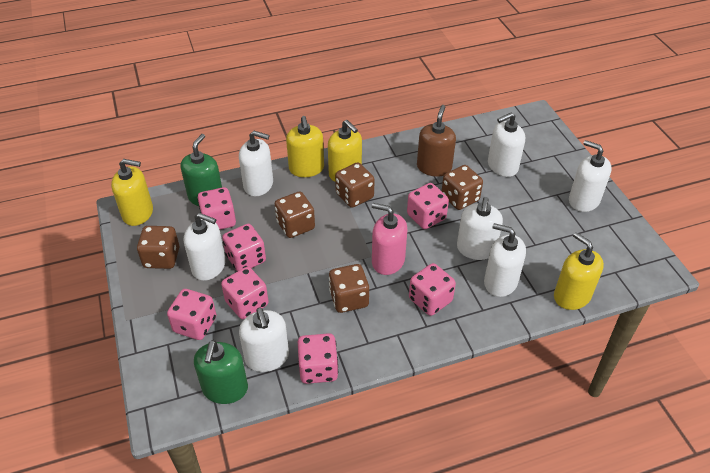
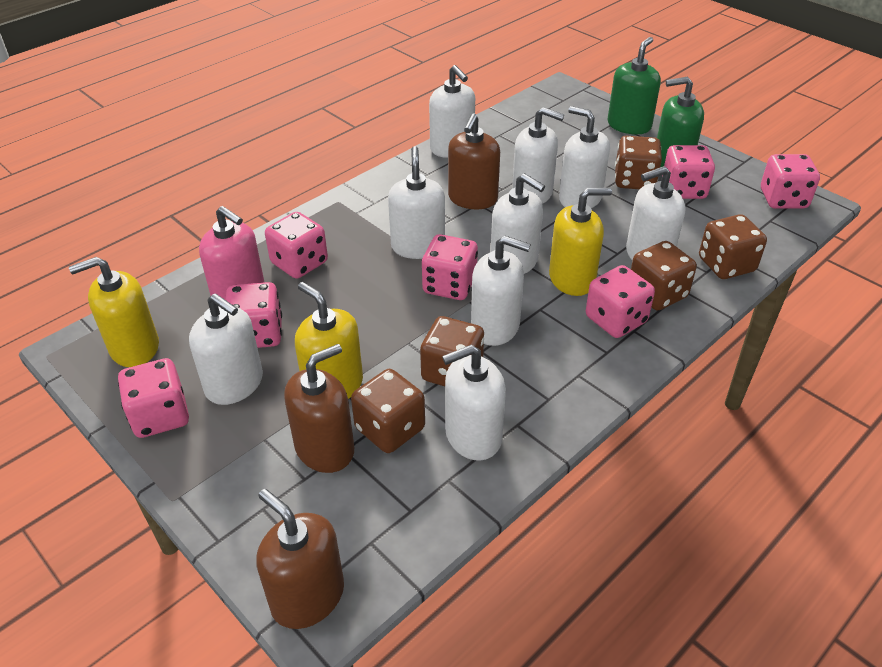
brown soap dispenser: [417,105,456,177] = 1 -> [256,489,344,629] [284,344,354,473] [448,113,500,209] = 3
white soap dispenser: [184,213,226,281] [239,131,273,196] [239,307,289,372] [457,197,503,260] [484,223,526,297] [488,113,525,177] [569,140,612,212] = 7 -> [189,294,263,405] [388,146,445,259] [429,65,475,158] [442,345,506,460] [471,236,531,346] [491,173,545,274] [512,107,564,204] [559,106,610,208] [626,166,686,261] = 9
yellow soap dispenser: [111,159,153,226] [286,116,324,177] [328,120,362,182] [554,232,604,310] = 4 -> [69,257,159,367] [295,282,363,399] [549,188,612,296] = 3

